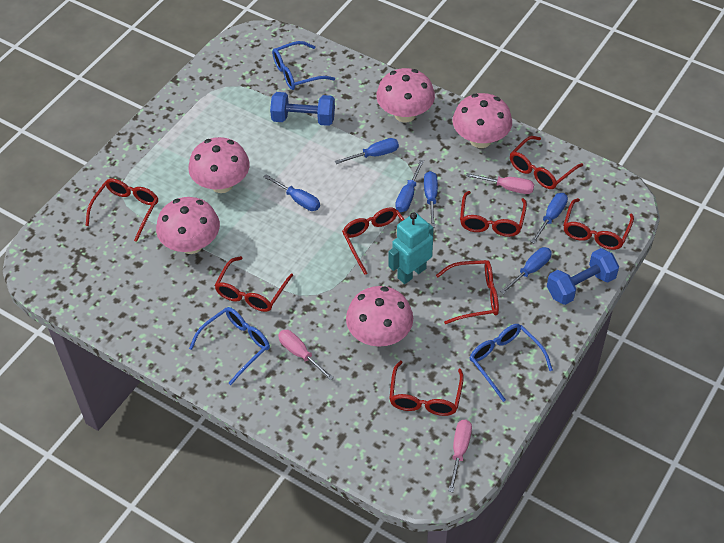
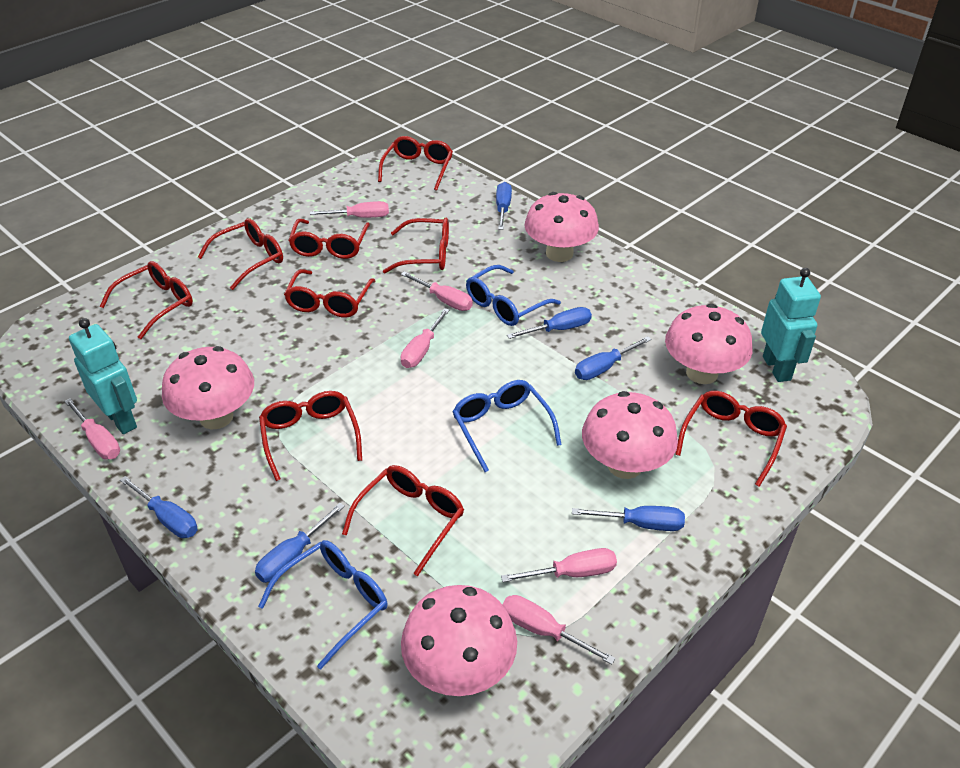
blue dumbbell: [270,92,335,126] [547,248,619,305] = 2 -> none = 0
pink screwdriver: [278,330,334,381] [448,420,472,492] [466,173,534,194] = 3 -> [64,398,120,459] [310,201,389,218] [401,272,473,311] [401,308,450,368] [501,548,617,582] [502,595,616,665] = 6
red glasses: [86,179,158,242] [214,256,293,312] [342,207,404,275] [389,361,464,416] [436,260,499,324] [460,191,527,237] [510,136,583,189] [563,198,634,250] = 8 -> [100,261,193,339] [198,218,283,290] [259,391,362,481] [284,269,375,318] [288,219,370,259] [342,465,464,576] [378,136,453,191] [383,218,449,273] [675,391,787,487] = 9
turquoise robot: [389,212,434,284] = 1 -> [69,318,137,434] [761,268,821,382] = 2

